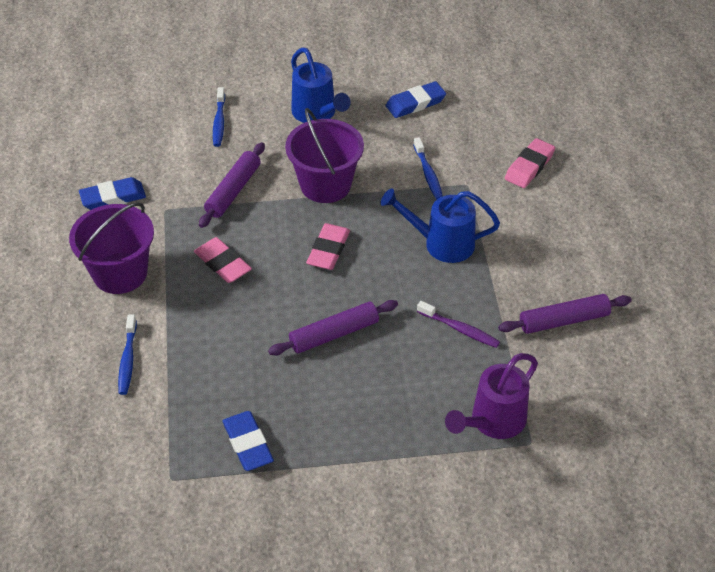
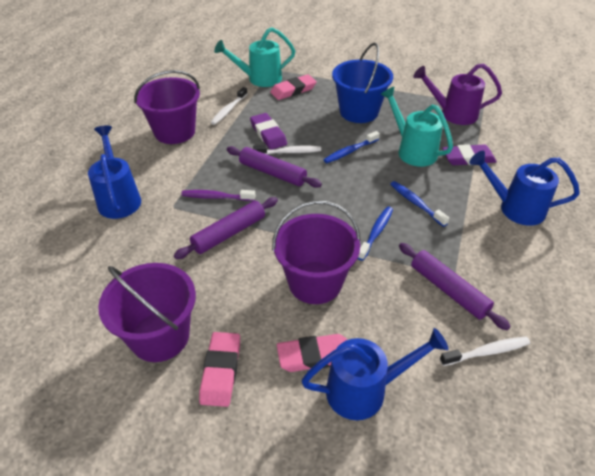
blue bucket: none = 0 -> [332,43,393,123] = 1
blue eraser: [79,177,146,210] [222,411,274,471] [385,81,446,118] = 3 -> none = 0
blue watering can: [291,47,351,123] [381,188,500,263] = 2 -> [88,125,141,219] [301,328,449,420] [469,151,580,226] = 3
purple bucket: [69,202,154,294] [285,108,364,203] = 2 -> [98,263,196,362] [134,70,200,144] [272,200,361,304] = 3
purple eraser: none = 0 -> [250,113,287,150] [442,144,497,165] = 2
turquoise watering can: none = 0 -> [214,27,295,87] [380,86,453,167] = 2
white toothbrush: none = 0 -> [210,87,247,125] [253,145,321,154] [440,337,530,366] = 3

